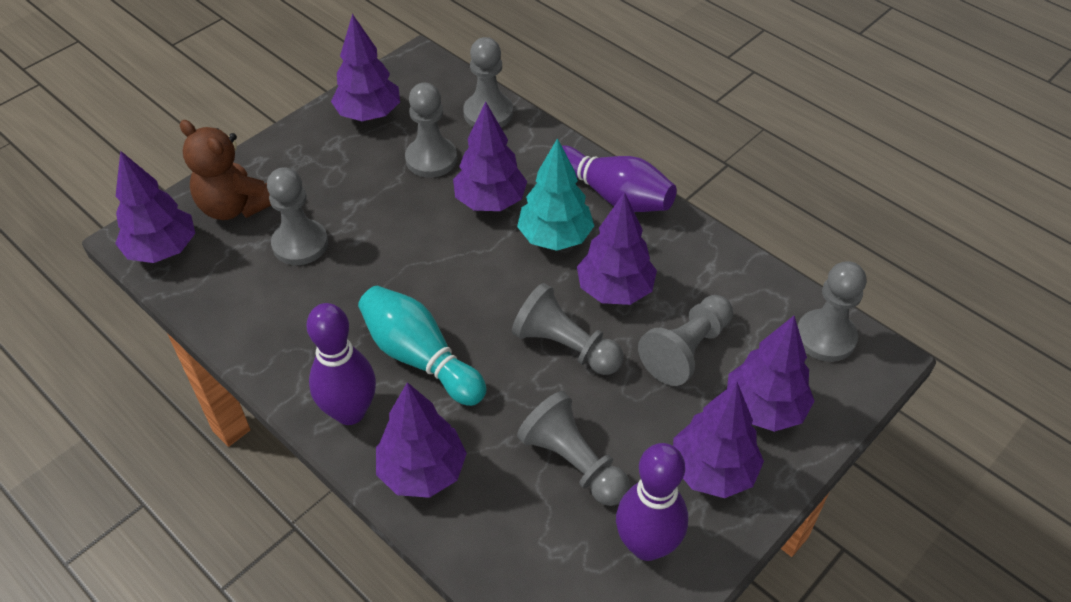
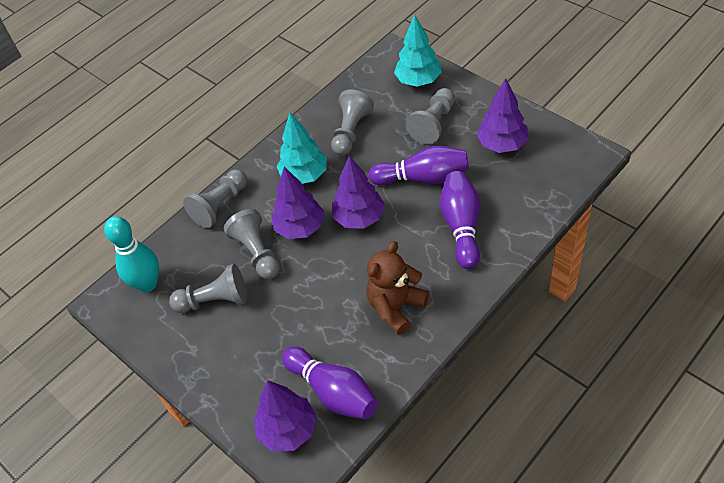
grey pawn: [267,167,328,265] [405,83,457,178] [463,37,513,128] [512,283,623,375] [517,391,630,506] [638,295,733,386] [798,261,866,362] = 7 -> [169,264,247,313] [183,169,247,228] [224,209,280,279] [331,90,374,155] [406,88,455,144] = 5
purple tree: [115,151,195,263] [331,14,400,121] [376,382,467,498] [453,102,527,211] [577,192,657,305] [673,382,764,498] [727,316,814,432] = 7 -> [254,380,317,451] [271,166,324,239] [332,156,385,229] [477,79,528,153] = 4
turquoise tree: [517,138,594,251] = 1 -> [277,113,327,184] [394,14,442,87] = 2

